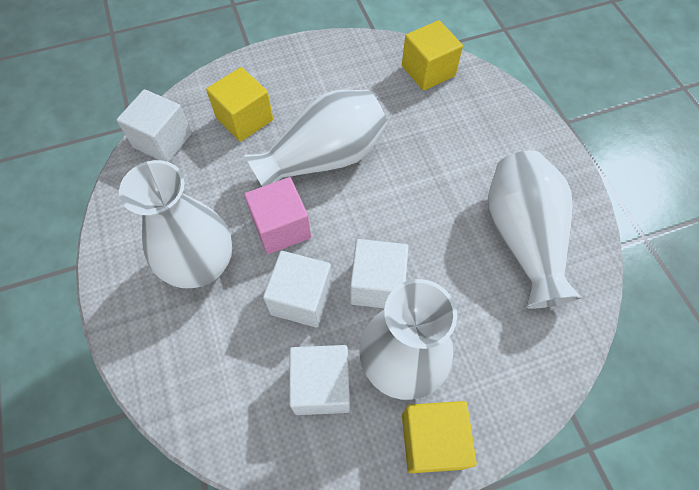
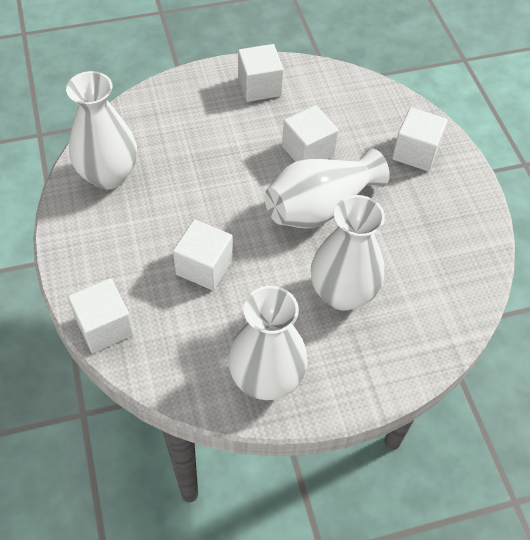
pink cube: [244,177,311,254] = 1 -> none = 0
white cube: [117,89,192,162] [263,251,332,328] [289,345,350,415] [350,239,409,308] = 4 -> [68,278,134,353] [173,219,233,290] [238,44,284,102] [282,105,339,162] [392,107,448,171] = 5
yellow cube: [206,67,273,142] [402,20,463,91] [402,401,477,473] = 3 -> none = 0

